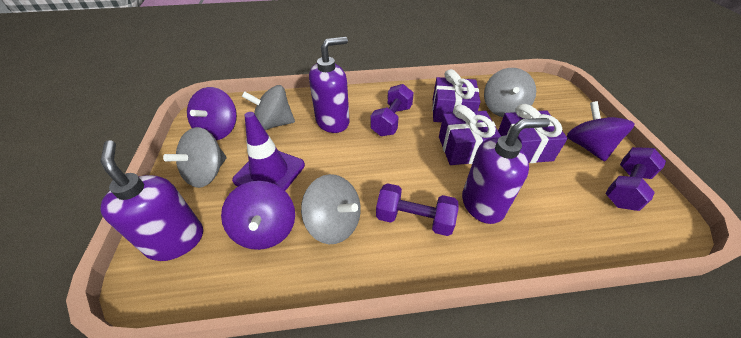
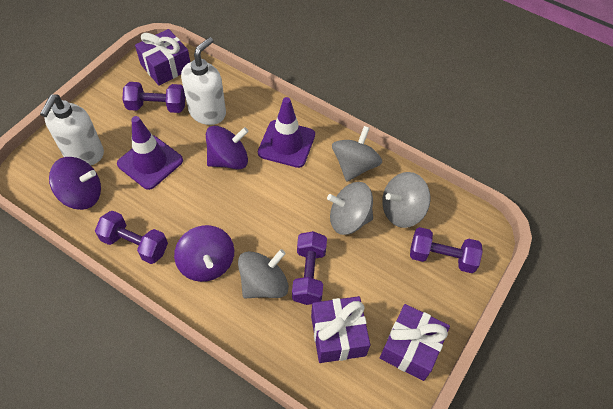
purple dumbbell: [371,84,414,136] [376,183,459,236] [606,147,666,211] = 3 -> [95,211,168,264] [122,82,185,113] [292,231,327,305] [410,227,483,273] = 4
purple soap dispenser: [100,140,203,261] [309,37,350,133] [462,118,550,224] = 3 -> none = 0
purple traffic cone: [232,112,305,191] = 1 -> [117,116,183,190] [258,97,315,168] = 2
white soap dispenser: none = 0 -> [40,95,104,166] [181,37,226,125] = 2

